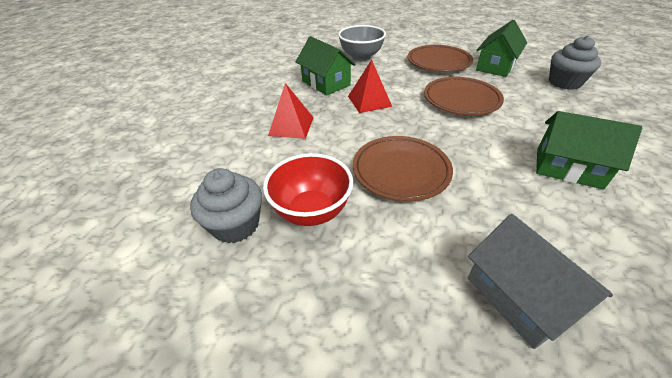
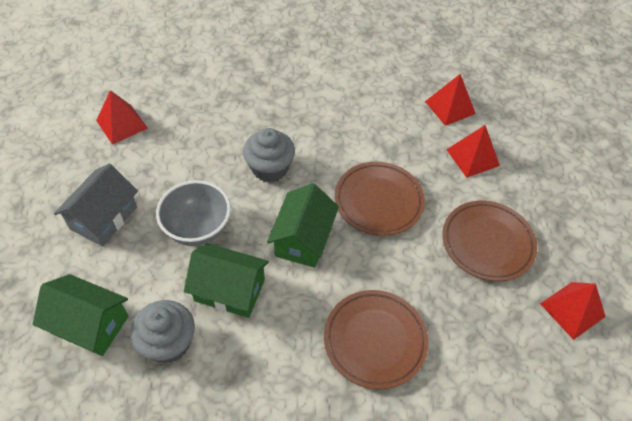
red bowl: [263,153,353,226] = 1 -> none = 0
red pyramid: [268,83,314,139] [348,60,392,113] = 2 -> [96,90,148,145] [425,74,476,126] [446,125,500,178] [540,282,606,340] = 4

